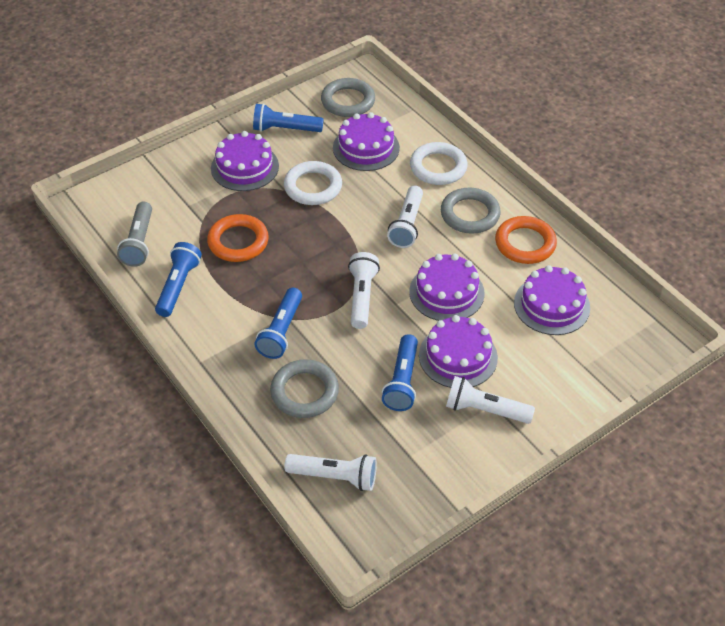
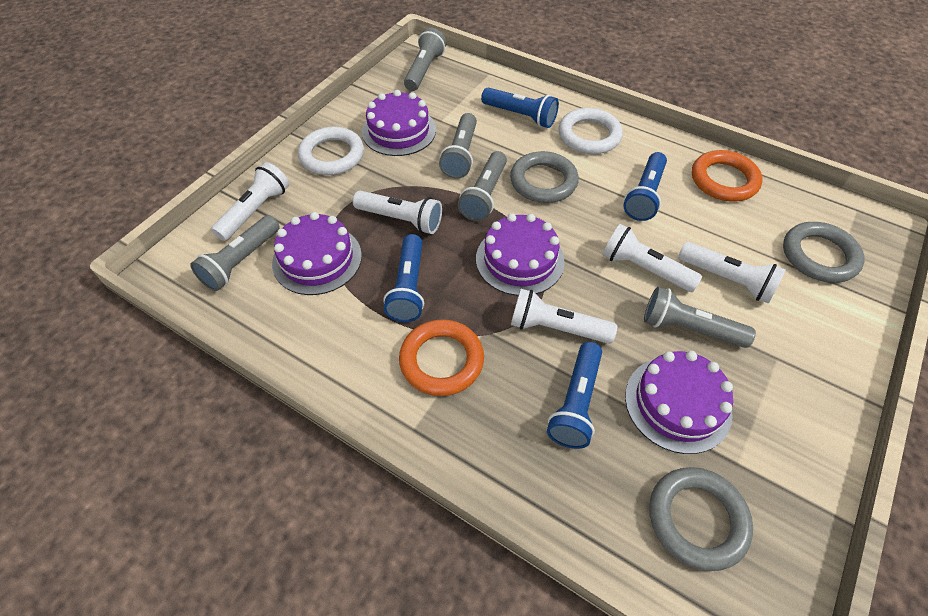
grey flashlight: [117,202,152,267] = 1 -> [190,215,280,291] [404,28,446,91] [439,113,477,179] [458,151,507,221] [644,287,756,348] = 5
purple cake: [211,131,279,191] [333,112,400,171] [409,254,485,321] [419,315,498,388] [514,265,590,335] = 5 -> [272,212,362,295] [362,90,436,156] [476,213,565,296] [625,351,733,454] = 4
white flashlight: [284,454,377,491] [348,252,380,329] [387,185,423,248] [446,376,535,424] = 4 -> [211,162,289,241] [353,191,442,234] [511,289,617,344] [602,224,702,292] [678,242,786,304] = 5

